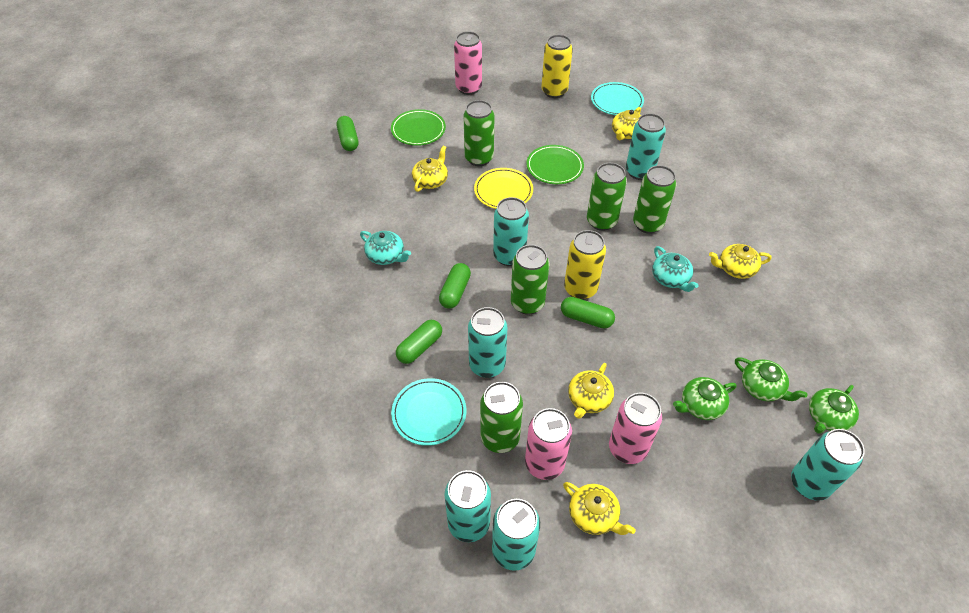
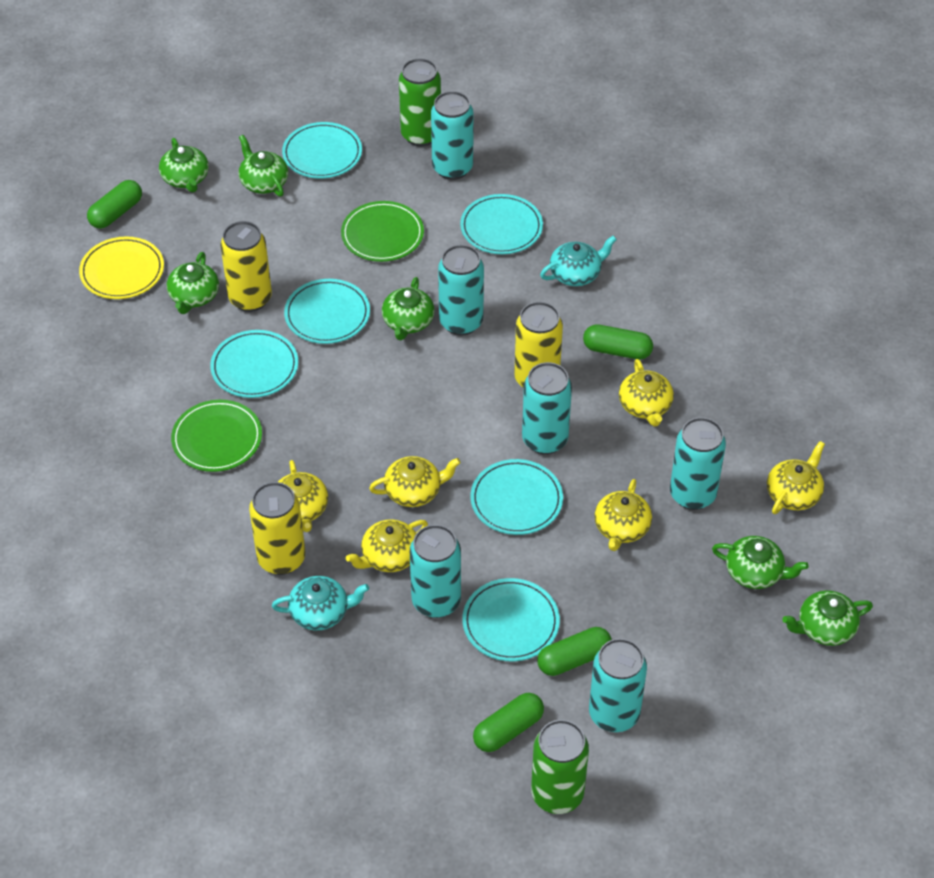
green can: [464,100,495,166] [480,382,523,453] [511,245,550,314] [587,163,627,231] [633,165,676,234] = 5 -> [399,58,441,147] [531,720,589,814] = 2
green teapot: [673,377,736,420] [735,357,808,401] [809,385,859,434] = 3 -> [159,138,209,193] [167,252,219,314] [239,135,288,197] [382,277,435,340] [712,536,809,589] [782,590,873,646] = 6
pink can: [454,31,482,95] [525,408,572,480] [609,393,662,464] = 3 -> none = 0
turquoise plate: [391,378,466,446] [591,82,644,115] = 2 -> [210,330,298,398] [282,122,362,179] [284,279,370,344] [460,194,543,254] [462,578,560,661] [470,459,563,535] = 6
yellow can: [541,35,573,98] [564,230,606,300] = 2 -> [220,221,272,312] [249,482,305,575] [514,302,563,388] = 3
yellow teapot: [412,146,448,192] [563,482,636,535] [568,363,614,419] [612,107,641,140] [709,244,772,279] = 5 -> [278,460,328,532] [346,519,428,572] [369,456,461,507] [594,479,652,551] [619,359,674,427] [767,441,825,514] = 6

